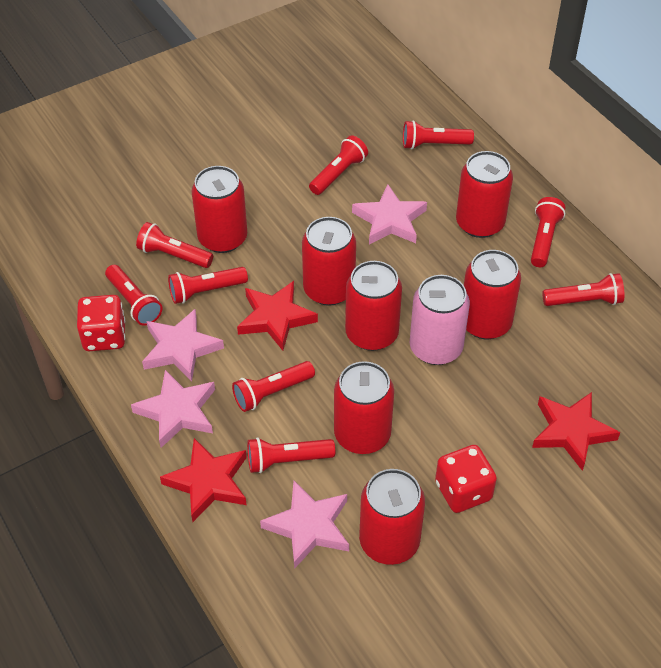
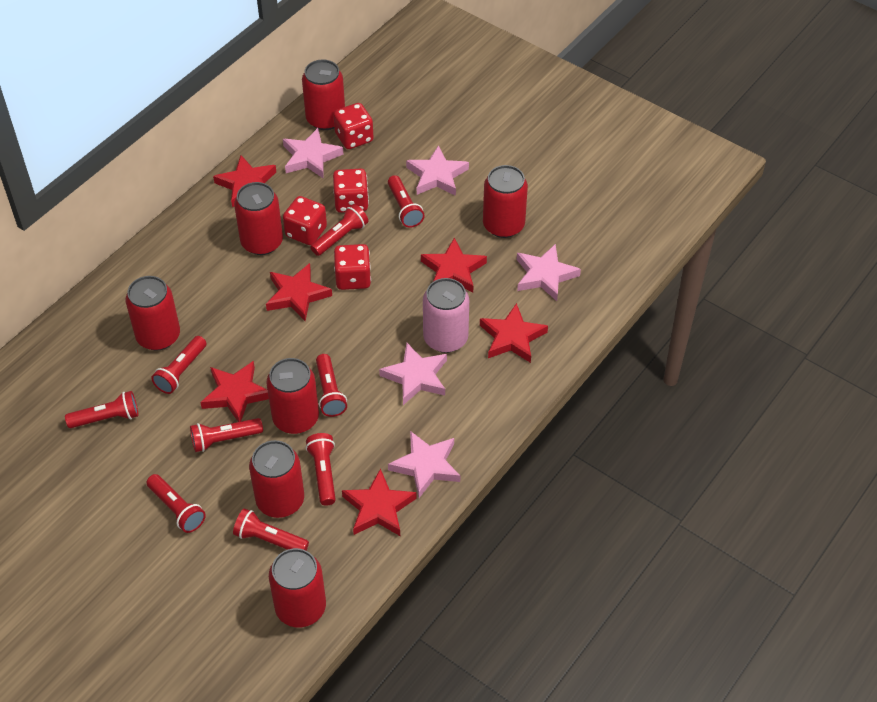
pink star: [131,370,215,448] [142,309,224,382] [260,481,349,569] [352,185,427,244] = 4 -> [283,128,344,178] [379,343,447,405] [388,431,460,498] [406,145,469,196] [517,244,581,301] = 5
red dice: [77,295,125,351] [435,445,497,513] = 2 -> [283,196,327,245] [333,103,374,149] [333,169,369,213] [334,244,371,290] = 4
red star: [160,438,247,522] [237,281,318,351] [532,392,620,471] = 3 -> [200,361,269,422] [213,155,276,207] [266,263,332,321] [342,468,417,536] [421,237,487,292] [480,303,548,363] = 6

